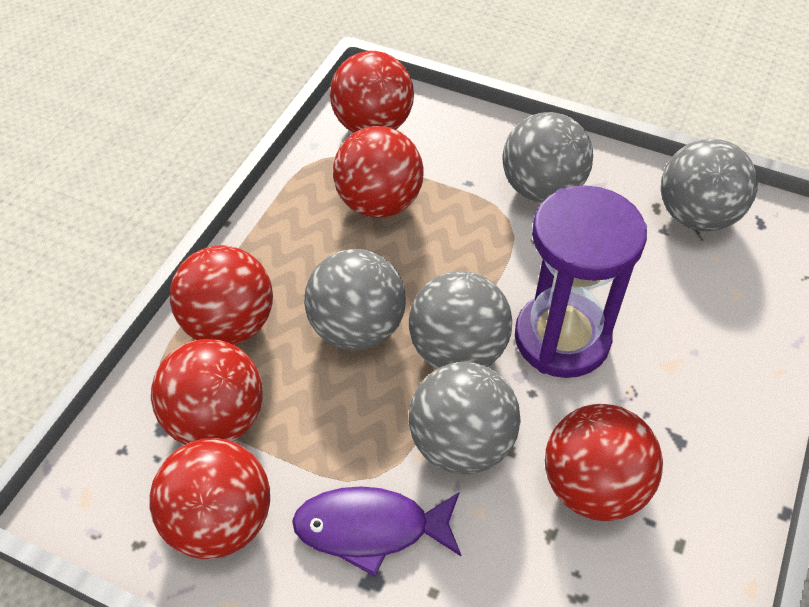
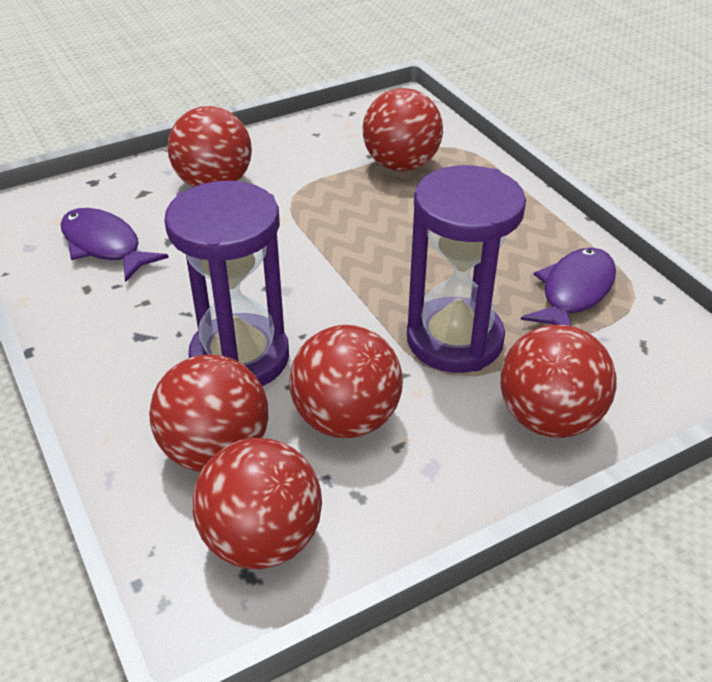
grey ball: [304,249,406,350] [409,271,512,369] [409,362,521,474] [502,112,593,203] [661,139,758,231] = 5 -> none = 0
purple fish: [292,486,461,577] = 1 -> [60,208,169,282] [521,248,616,326] = 2
purple hourglass: [515,185,647,378] = 1 -> [164,181,289,386] [407,165,526,373] = 2

